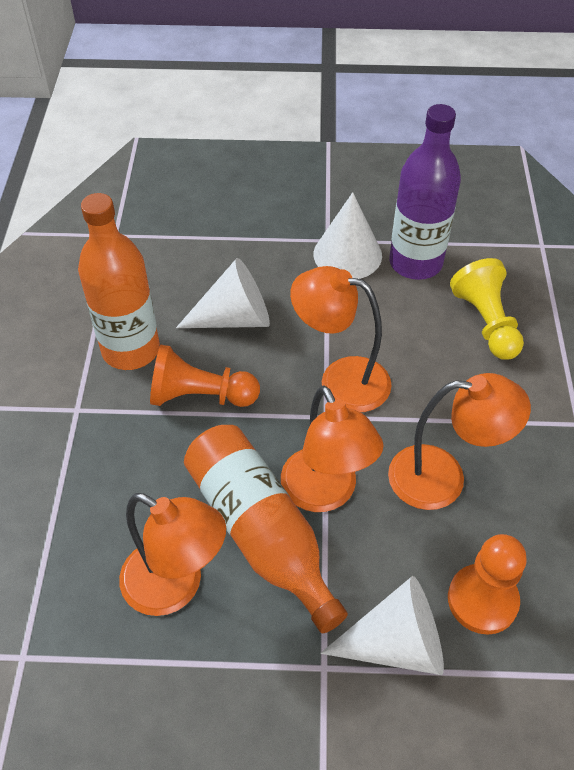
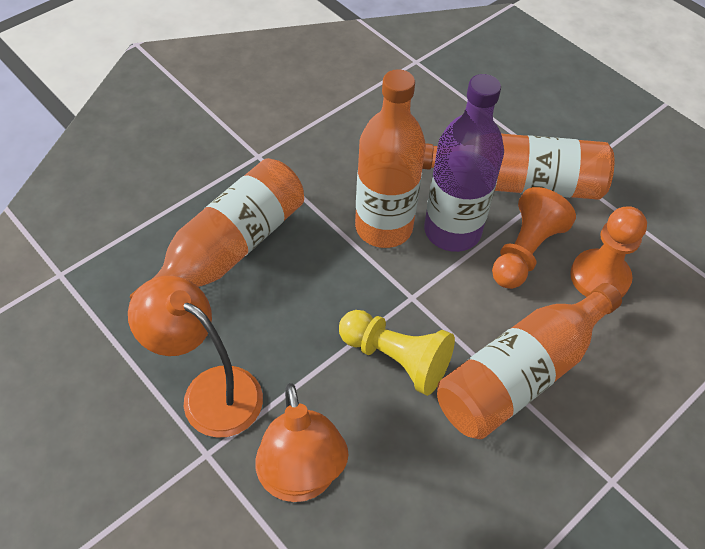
orange bottle: [78,193,160,370] [184,425,348,633] = 2 -> [130,158,304,299] [355,69,426,248] [422,134,614,200] [437,283,622,439] = 4
orange lamp: [119,493,226,616] [281,386,384,512] [290,266,392,412] [388,373,531,510] = 4 -> [128,276,263,438] [255,383,348,502] = 2
white cone: [176,258,270,328] [313,192,382,279] [321,576,444,675] = 3 -> none = 0

